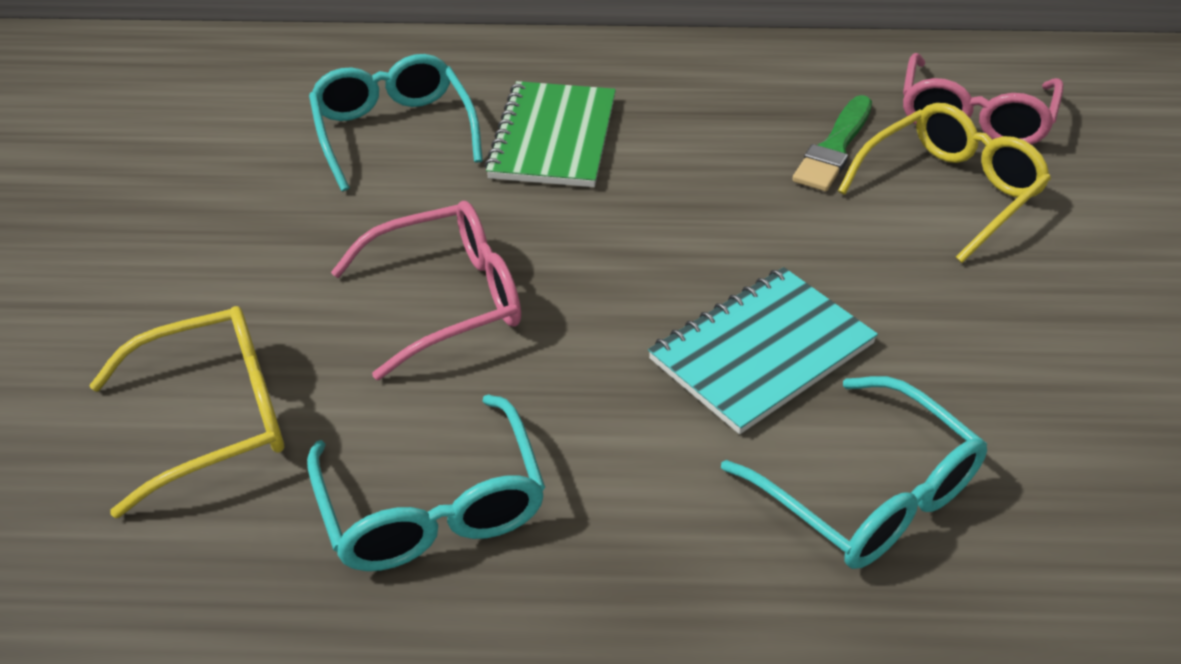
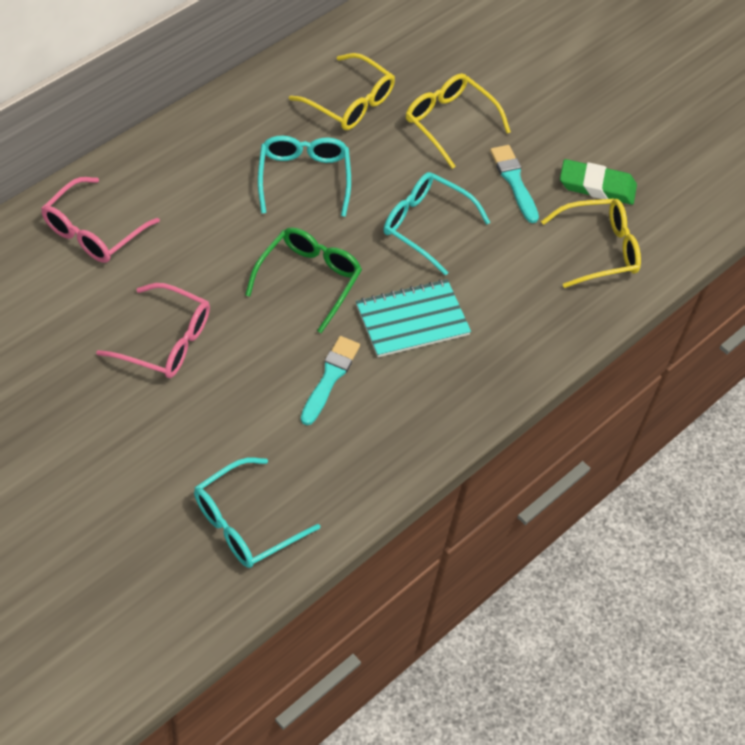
green brush: [792,95,872,191] = 1 -> none = 0
green eraser: none = 0 -> [560,159,637,205] = 1
green glasses: none = 0 -> [245,227,362,333] = 1
green notebook: [484,81,616,187] = 1 -> none = 0
turquoise brush: none = 0 -> [301,336,360,425] [490,145,539,223] = 2
yellow glasses: [89,306,284,518] [838,103,1051,263] = 2 -> [289,53,395,130] [406,73,511,169] [541,199,641,288] = 3

